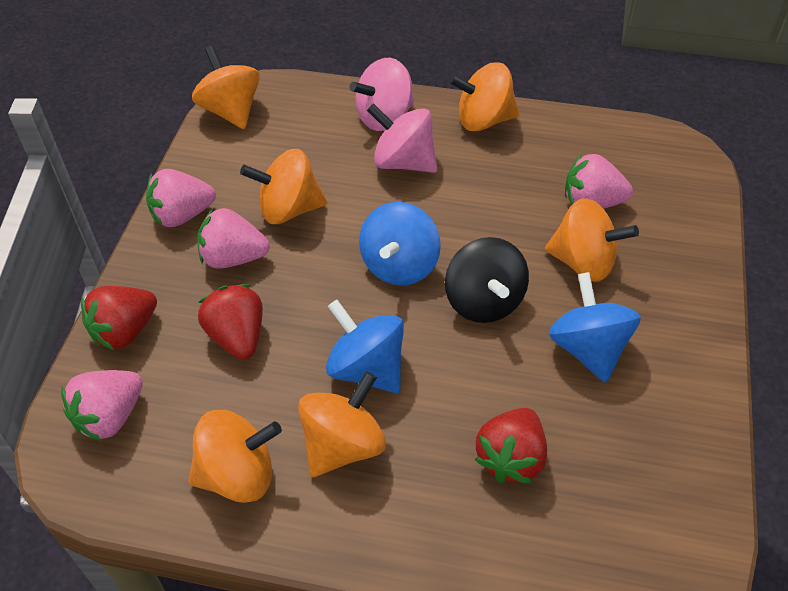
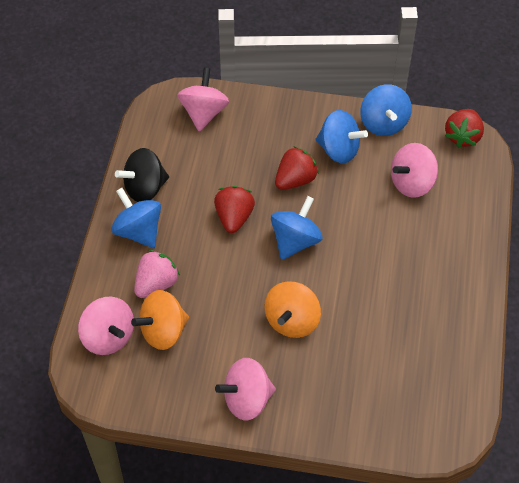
blue spinning top: [326,300,404,393] [359,202,441,286] [549,272,641,383] = 3 -> [111,188,161,248] [271,196,323,260] [315,110,368,163] [360,84,412,136] = 4
orange spinning top: [188,410,282,503] [192,46,260,129] [240,149,327,224] [298,371,386,477] [449,62,519,131] [545,198,639,282] = 6 -> [131,290,189,350] [264,281,321,338] = 2
pink spinning top: [350,58,414,131] [367,103,437,173] = 2 -> [78,297,134,355] [177,67,229,132] [215,358,276,421] [391,143,438,198] = 4
pink strawberry: [61,370,143,441] [146,169,216,227] [197,208,270,269] [565,154,633,209] = 4 -> [134,250,180,298] = 1

